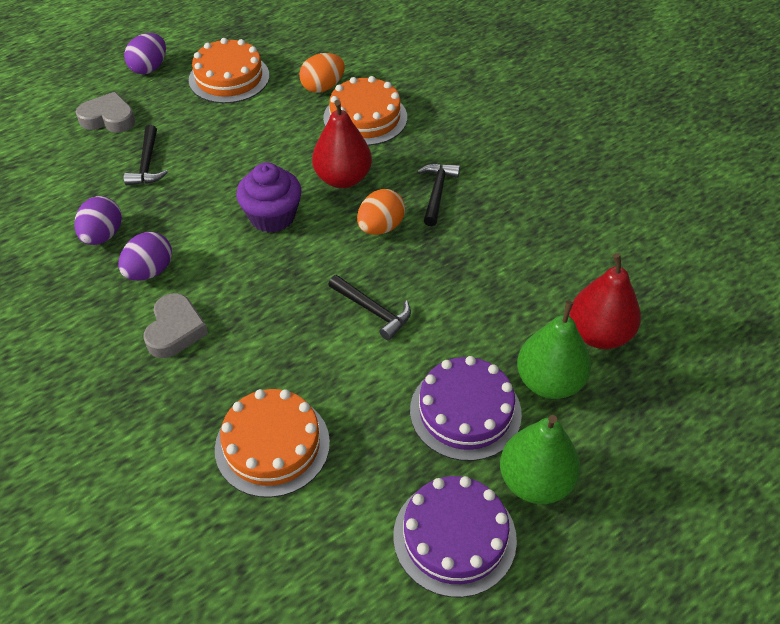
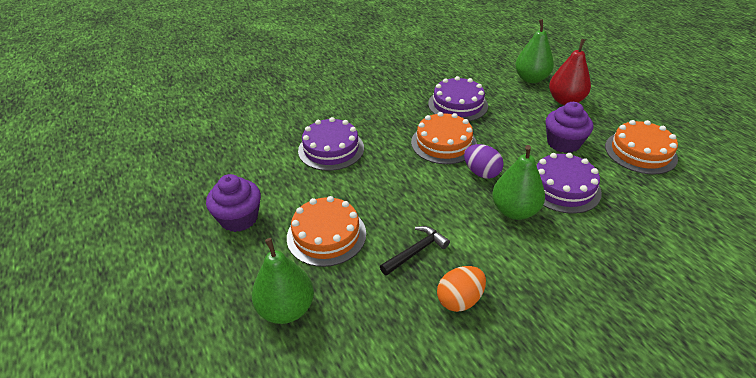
black hammer: [124,125,168,186] [328,275,411,340] [417,163,460,226] = 3 -> [380,226,450,276] = 1
green pear: [500,415,580,504] [517,301,591,399] = 2 -> [252,238,314,324] [492,145,545,220] [515,19,554,83] = 3
grey heart: [76,92,135,133] [143,293,208,358] = 2 -> none = 0
orange egg: [299,53,345,93] [357,189,405,235] = 2 -> [437,266,486,312] = 1
purple cake: [393,476,517,598] [410,356,522,461] = 2 -> [298,117,364,171] [428,76,488,121] [536,153,602,214] = 3
purple cupcake: [236,162,301,233] = 1 -> [206,174,261,232] [546,102,593,153] = 2
purple egg: [74,196,122,245] [118,232,172,281] [124,33,166,74] = 3 -> [464,144,504,179] = 1
red pear: [312,100,372,188] [569,253,641,349] = 2 -> [549,39,591,105] = 1

